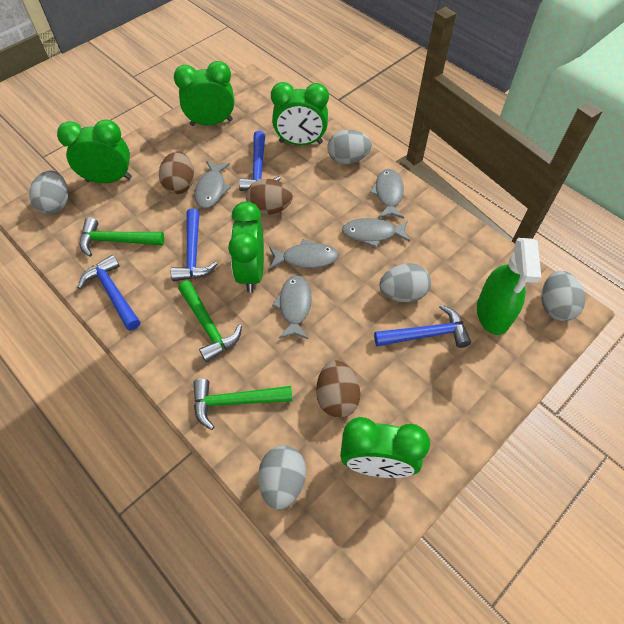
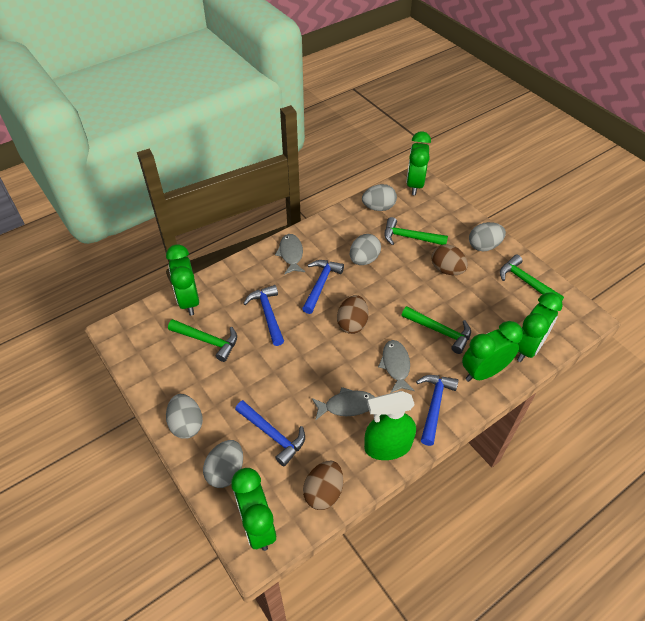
green hammer: [80,217,164,257] [178,281,242,362] [193,379,292,430] = 3 -> [168,319,237,362] [385,217,448,245] [402,306,471,354] [500,255,564,300] = 4
grey fish: [195,161,231,209] [269,239,339,269] [272,275,312,339] [342,218,410,248] [369,169,404,219] = 5 -> [275,234,305,275] [312,387,374,421] [378,340,415,393] = 3

